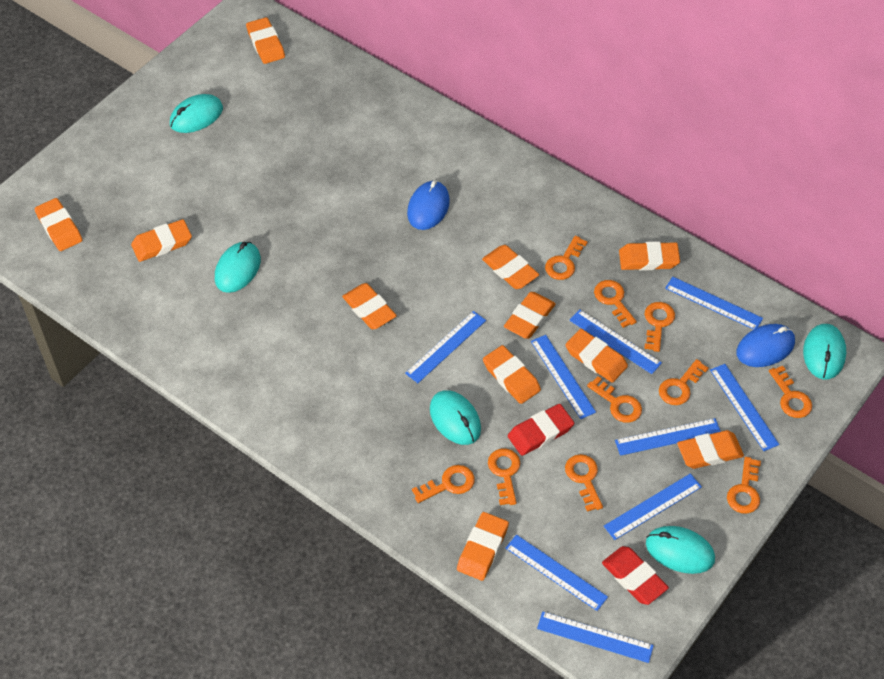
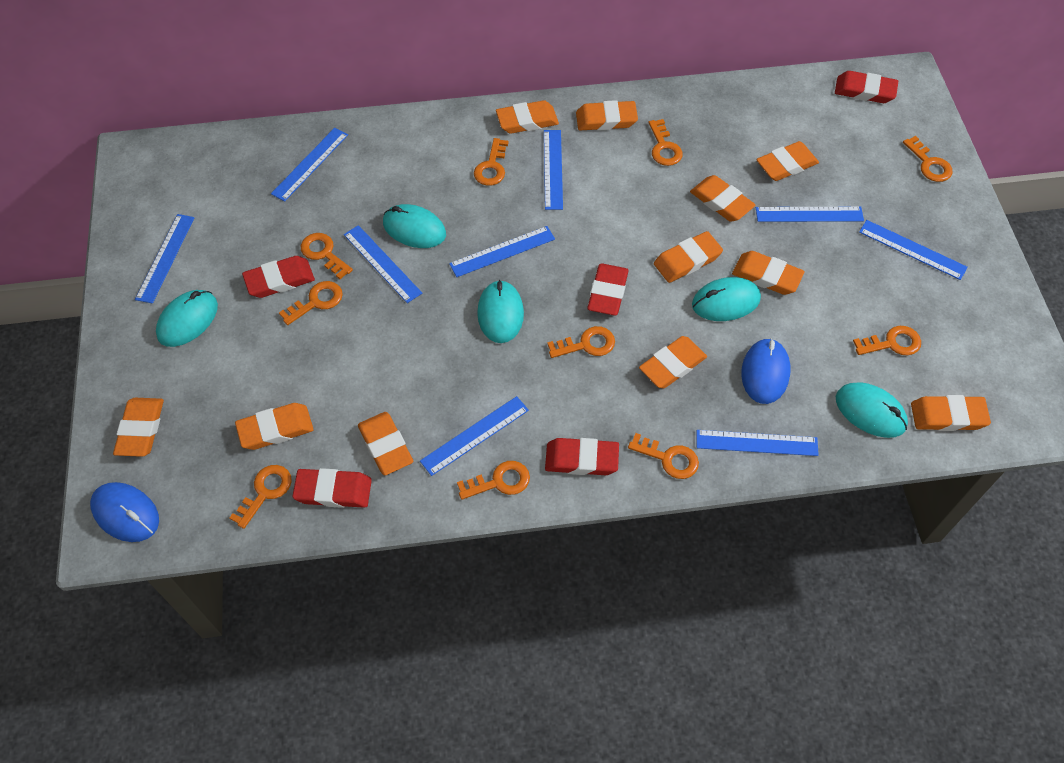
red eraser: [508,404,574,456] [602,546,669,605] = 2 -> [242,256,315,298] [292,468,372,508] [545,438,619,475] [587,264,629,316] [835,71,898,103] = 5

